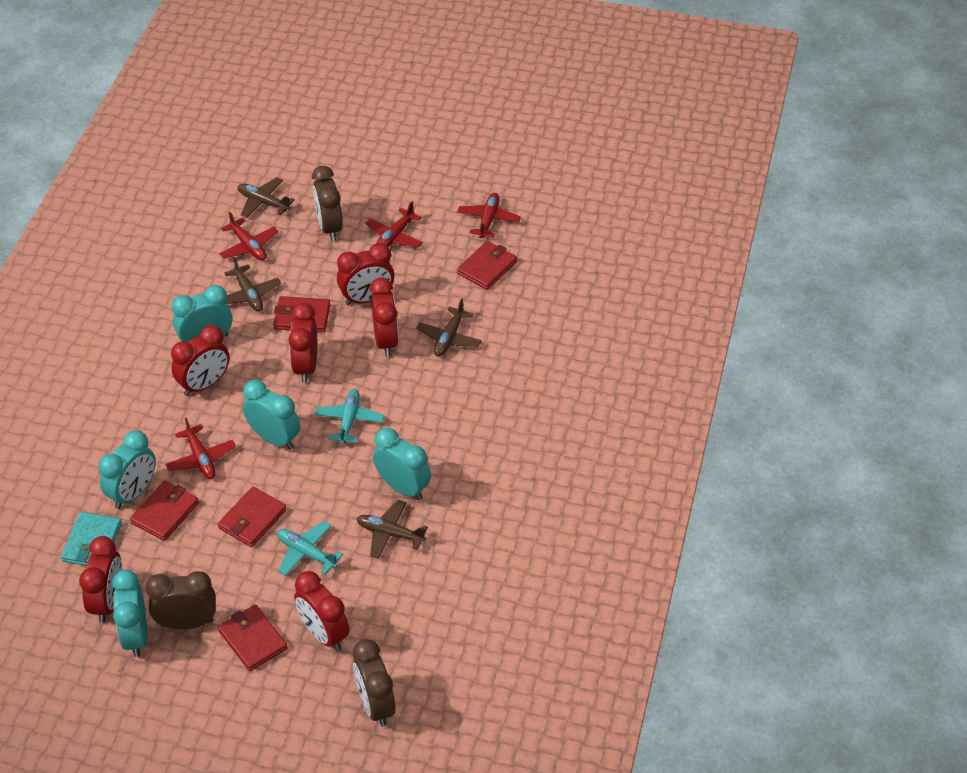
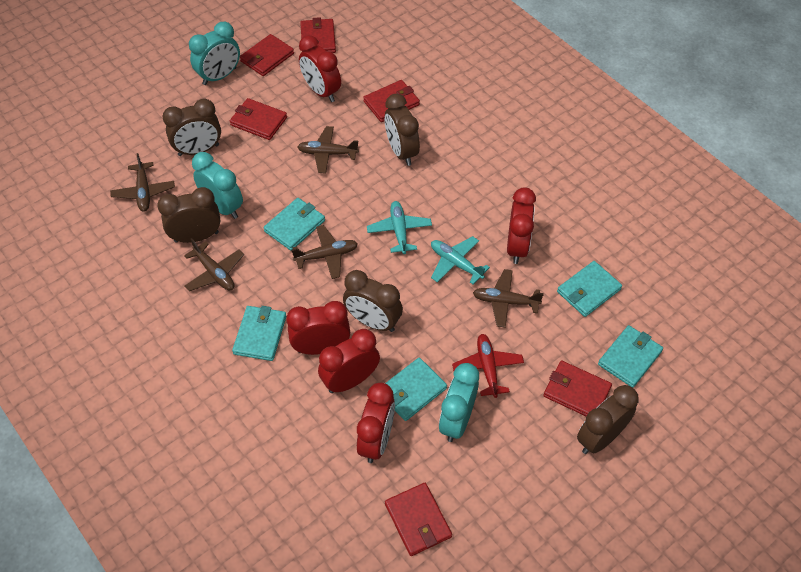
brown clock: [146,571,216,630] [312,166,343,241] [353,639,395,727] = 3 -> [157,187,220,243] [163,99,221,156] [343,270,403,332] [385,94,420,166] [577,385,639,454] = 5
brown plane: [224,257,281,312] [238,177,295,218] [356,500,428,559] [416,298,482,357] = 4 -> [110,153,175,212] [184,238,244,291] [291,225,358,279] [297,126,359,173] [473,269,544,328] = 5
red clock: [79,536,123,623] [171,325,230,396] [288,303,317,383] [294,571,349,651] [337,243,394,305] [370,278,399,357] = 6 -> [286,301,350,355] [299,35,341,102] [318,329,380,393] [357,383,395,463] [507,187,536,264] = 5
red plane: [165,418,236,479] [219,212,278,261] [365,201,423,248] [457,193,521,238] = 4 -> [452,334,524,398] = 1
red wallet: [130,481,199,541] [218,487,286,547] [218,605,288,671] [273,296,331,333] [457,241,517,290] = 5 -> [230,98,287,140] [240,34,294,76] [300,17,336,53] [363,80,420,122] [385,483,452,556] [543,361,612,416] = 6
turquoise clock: [99,430,156,509] [112,570,147,657] [172,285,232,342] [243,380,300,450] [373,428,431,500] = 5 -> [189,22,240,85] [192,152,243,219] [439,363,479,442] = 3
turquoise wallet: [61,512,122,566] = 1 -> [232,306,287,361] [264,198,325,251] [385,357,447,421] [557,261,622,317] [598,325,663,388] = 5

